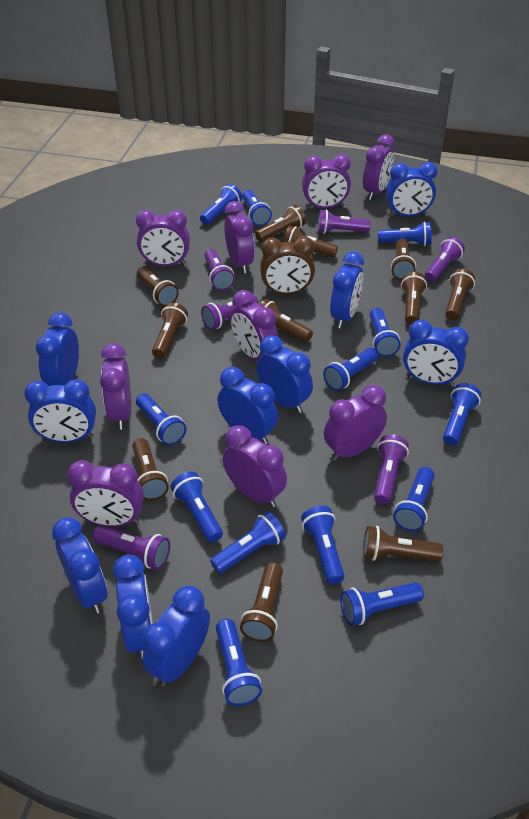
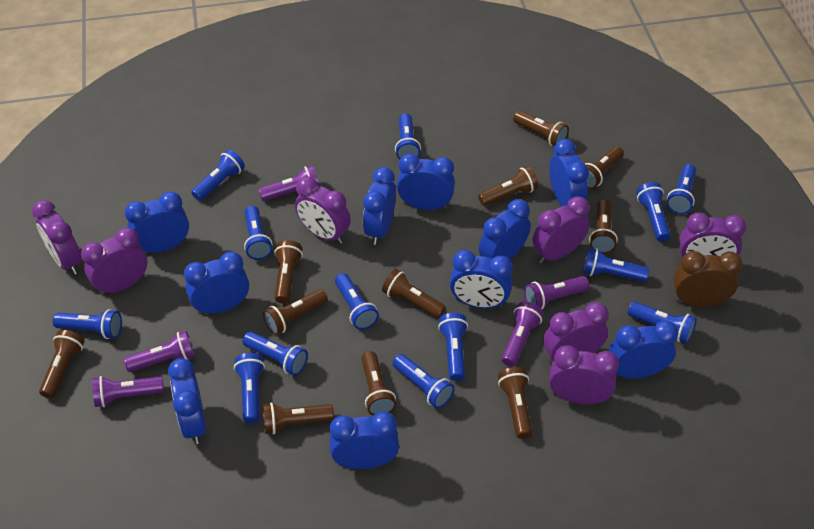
purple clock: [67,460,144,527] [100,343,131,430] [136,210,190,266] [223,425,287,507] [224,201,255,274] [230,290,278,361] [302,154,351,209] [324,385,387,461] [363,134,395,200] = 9 -> [32,200,82,275] [81,228,147,295] [295,177,351,244] [532,196,589,263] [543,302,609,365] [549,345,619,404] [679,212,746,262] = 7
purple flashlight: [93,525,170,570] [201,295,259,330] [204,249,235,290] [317,210,371,234] [374,434,409,504] [425,237,465,282] = 6 -> [92,376,164,407] [124,331,195,372] [258,166,319,201] [502,301,544,367] [524,276,589,309] = 5

